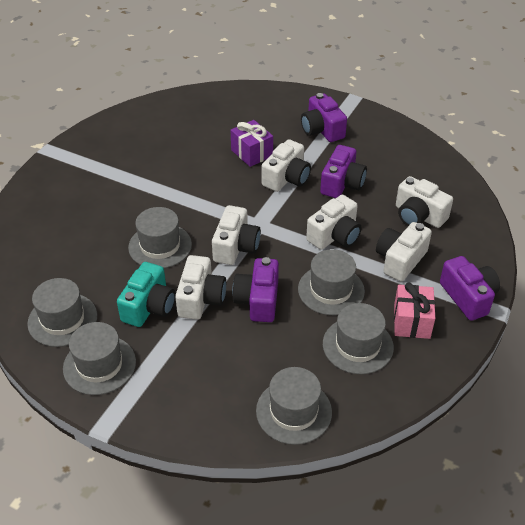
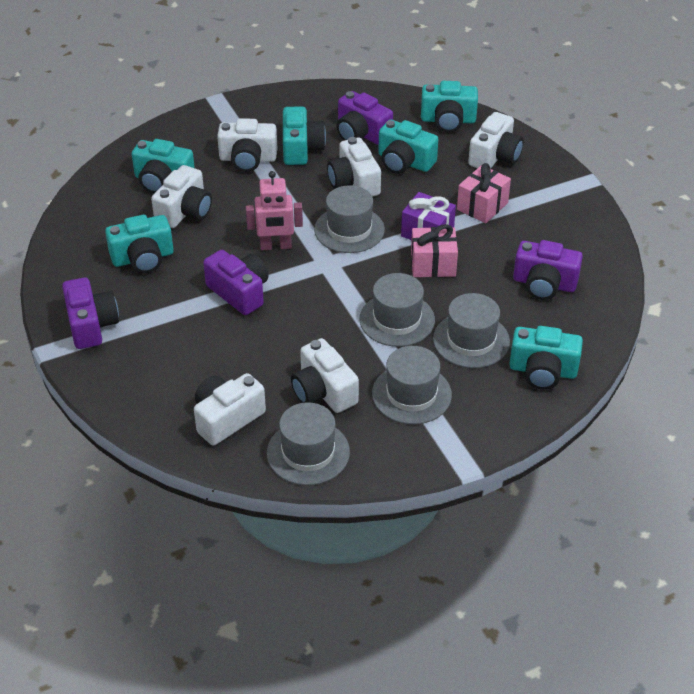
grey hat: [27,278,97,347] [63,322,136,395] [128,207,192,268] [256,367,332,445] [298,249,365,315] [323,303,394,374] = 6 -> [267,402,350,485] [314,185,385,253] [359,273,435,347] [372,346,452,424] [433,293,510,368] = 5
pink gift: [394,282,435,339] = 1 -> [411,224,458,277] [457,163,511,223] = 2
pink robot: none = 0 -> [246,171,303,250] = 1
turquoise camera: [117,262,176,327] = 1 -> [105,215,174,273] [132,139,195,193] [283,106,326,165] [378,120,438,174] [421,81,478,132] [509,326,583,390] = 6

